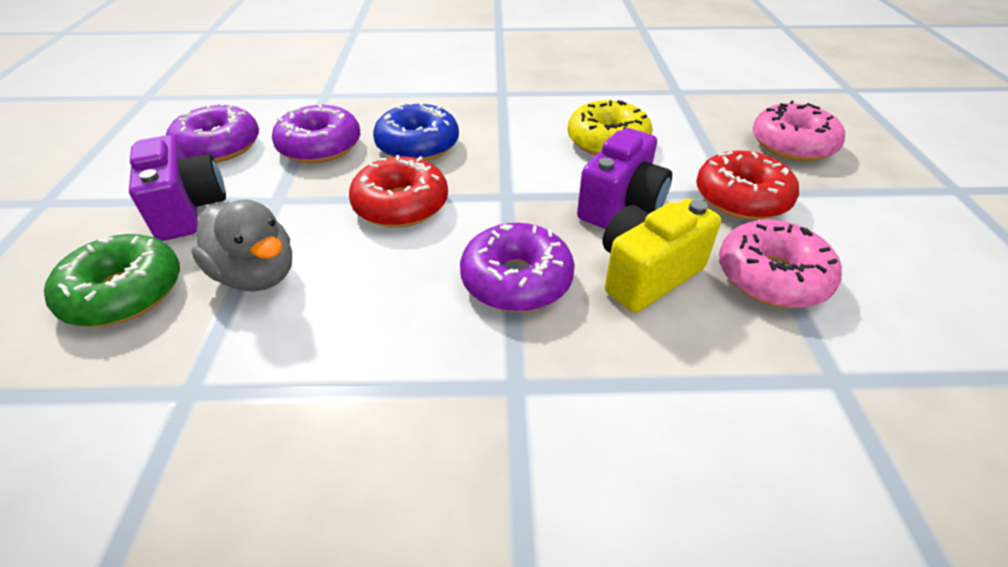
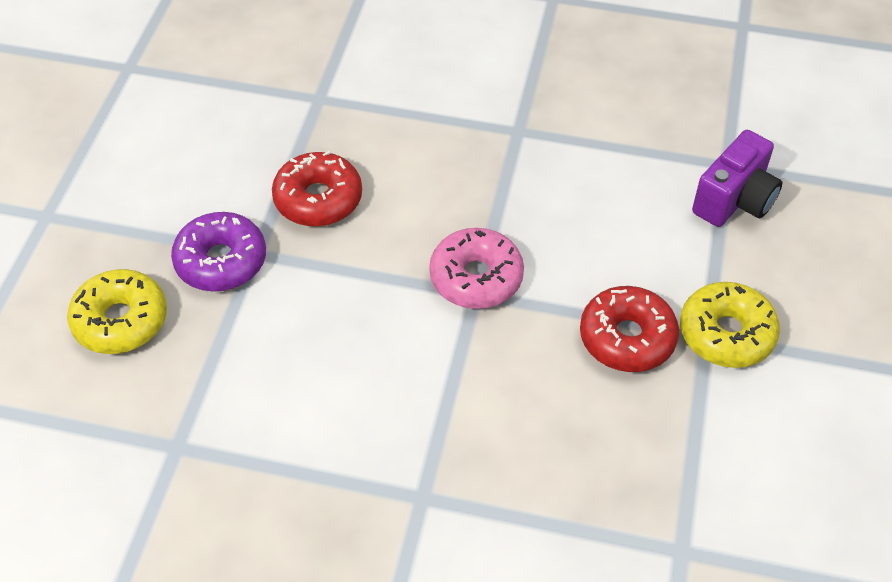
blue donut: [373,102,459,161] = 1 -> none = 0
green donut: [44,234,180,327] = 1 -> none = 0
grey duck: [191,200,292,292] = 1 -> none = 0
pink donut: [719,220,842,308] [753,101,845,161] = 2 -> [429,228,524,309] = 1
purple camera: [129,135,226,241] [577,128,672,229] = 2 -> [692,130,782,227] = 1
purple donut: [166,103,259,163] [272,104,360,163] [460,223,575,312] = 3 -> [171,212,266,292] = 1
yellow camera: [602,198,721,313] = 1 -> none = 0
yellow donut: [568,100,653,155] = 1 -> [67,269,167,354] [680,282,780,368] = 2

